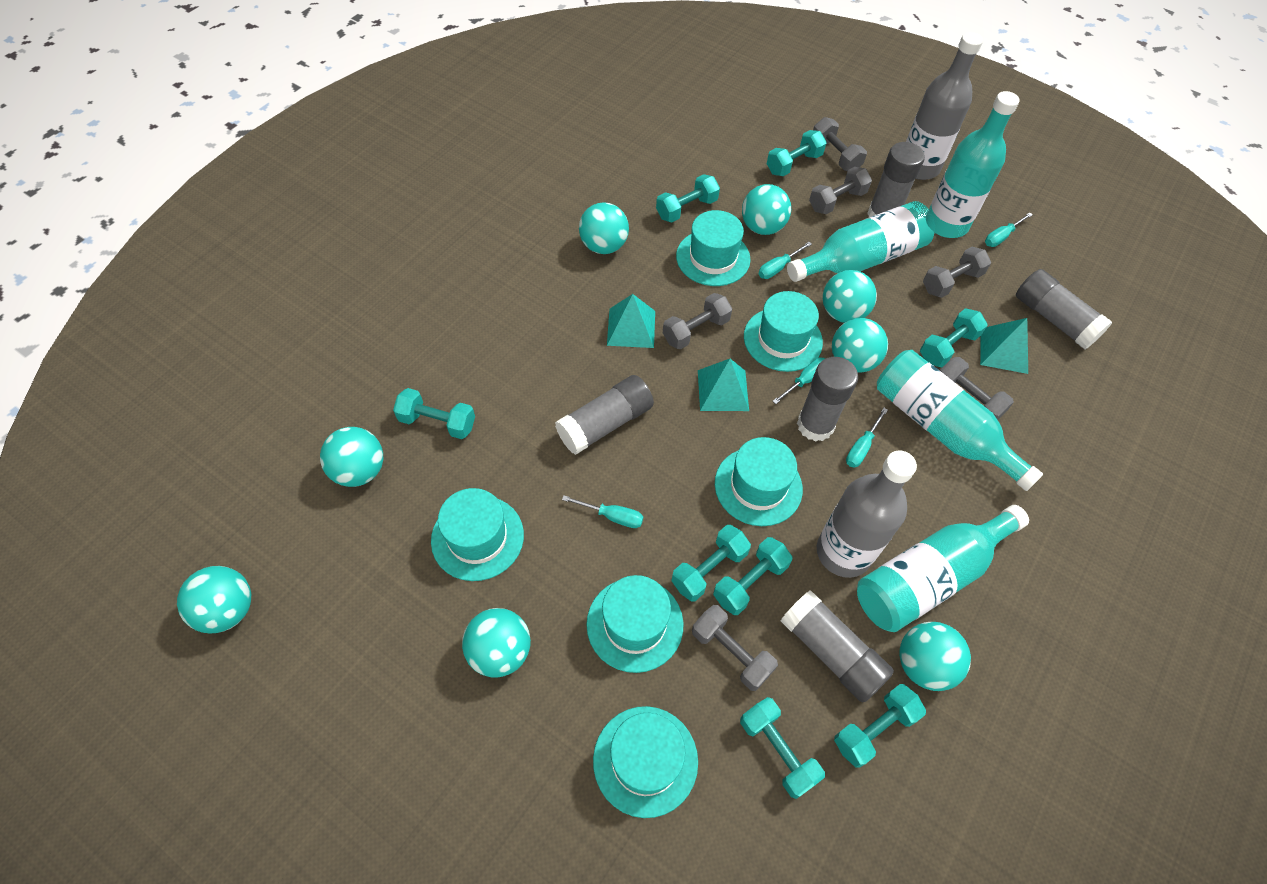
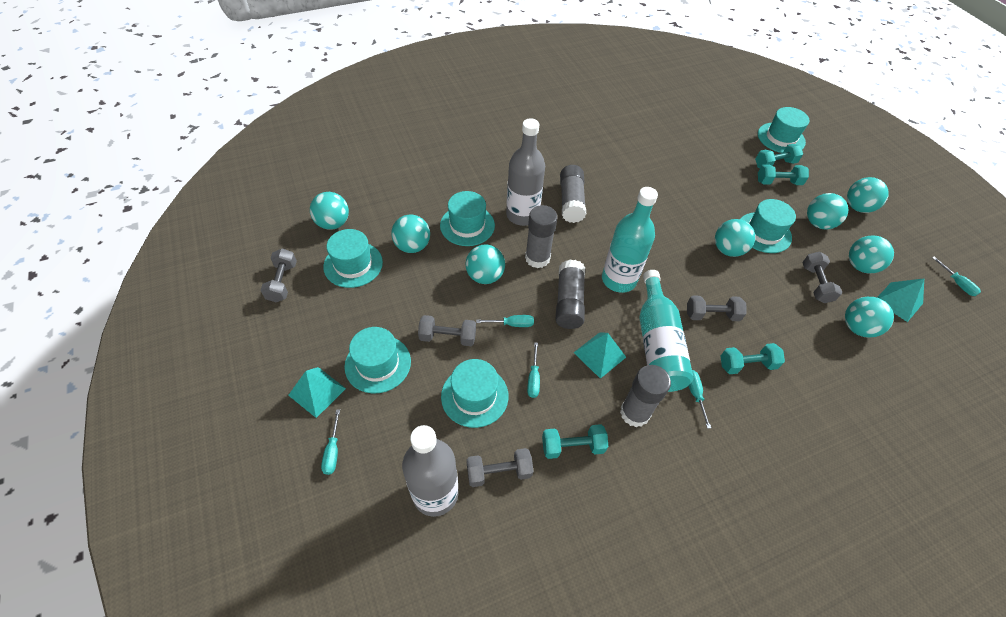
grey dumbbell: [663,293,732,349] [692,605,778,691] [809,167,872,214] [813,117,867,171] [923,247,991,298] [940,357,1014,420] = 6 -> [260,248,297,302] [418,315,476,346] [466,448,534,487] [687,295,746,321] [802,252,842,303] = 5
grey glue stick: [555,375,654,455] [781,591,894,702] [797,357,858,442] [867,142,925,218] [1016,269,1112,349] = 5 -> [525,205,558,268] [555,259,585,329] [560,165,586,223] [620,365,671,427] = 4
turquoise bottle: [787,201,935,282] [857,505,1029,632] [877,350,1043,491] [929,91,1019,238] = 4 -> [602,187,658,293] [640,270,694,392] = 2
turquoise dumbbell: [393,388,475,439] [656,174,720,222] [671,525,751,601] [713,537,792,615] [740,697,825,799] [767,130,827,176] [834,684,926,768] [920,308,988,367] = 8 -> [542,424,608,459] [721,343,785,374] [755,144,803,168] [758,164,809,185] = 4

